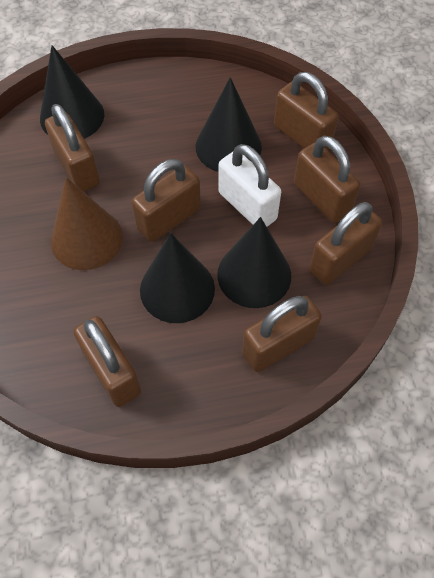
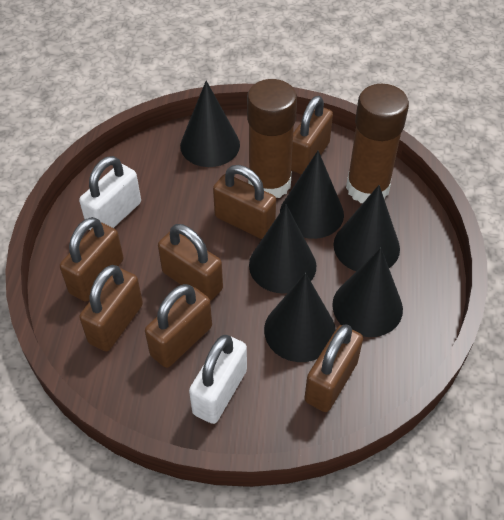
black cone: [40,45,104,139] [140,233,215,323] [196,77,262,172] [217,217,291,308] = 4 -> [180,81,240,167] [249,205,316,294] [264,273,336,362] [280,151,344,239] [332,248,403,337] [333,185,400,271] = 6
brown cone: [51,177,123,270] = 1 -> none = 0
brown glue stick: none = 0 -> [247,79,297,198] [346,84,409,203] = 2
white padlock: [219,144,281,227] = 1 -> [79,156,141,230] [189,335,247,424] = 2

